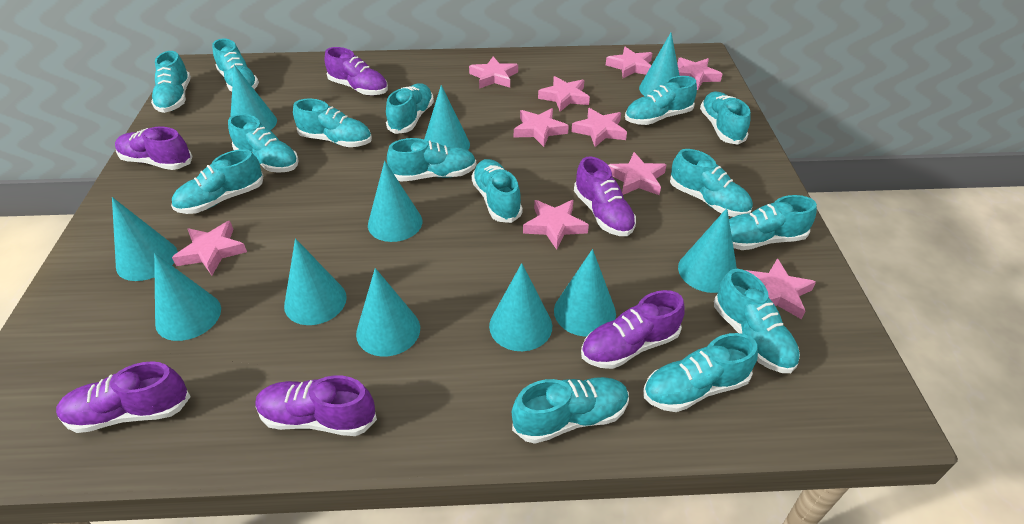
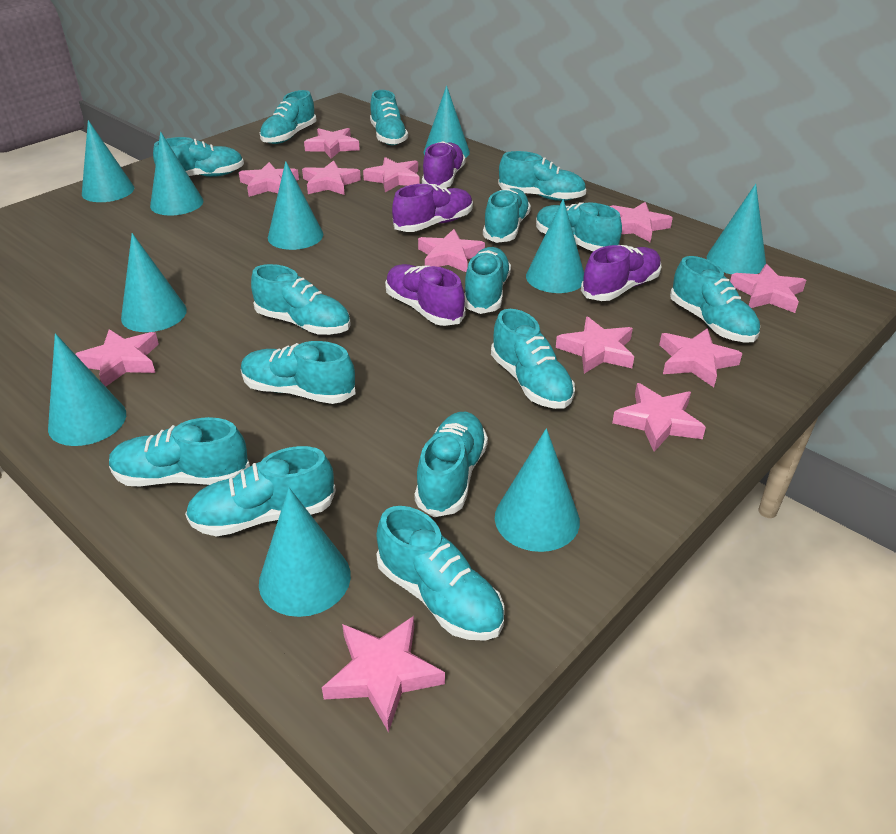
pink star: [172,221,247,276] [469,57,518,89] [514,108,569,147] [523,200,589,250] [538,76,590,112] [571,108,627,147] [606,47,652,78] [608,152,666,195] [677,57,722,90] [745,258,816,319] = 10 -> [75,329,159,387] [239,162,299,197] [302,160,361,195] [304,128,360,159] [322,616,445,732] [363,157,420,192] [418,229,485,272] [556,316,634,374] [610,202,673,242] [612,383,706,452] [659,328,743,387] [730,264,806,313] = 12
purple shoe: [56,361,191,433] [115,127,193,170] [255,375,377,436] [325,47,388,95] [574,156,636,236] [581,290,685,369] = 6 -> [385,264,466,326] [392,184,473,232] [422,141,465,188] [581,245,662,301] = 4
turquoise cone: [112,197,178,281] [154,253,221,341] [230,65,277,130] [284,238,347,325] [356,268,420,357] [368,161,422,242] [424,85,470,150] [489,263,552,351] [554,249,616,336] [639,33,680,96] [678,208,737,293] = 11 -> [48,333,126,446] [82,120,134,202] [121,233,187,332] [150,131,203,216] [259,488,351,617] [268,161,323,250] [423,85,470,158] [495,428,580,552] [526,199,584,293] [707,184,766,274] = 10

